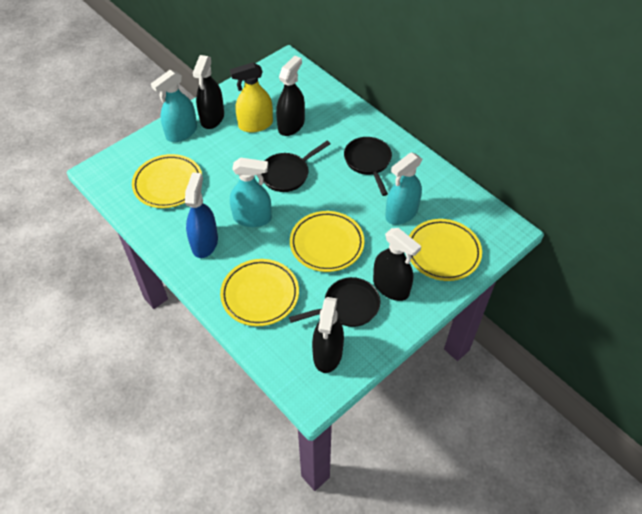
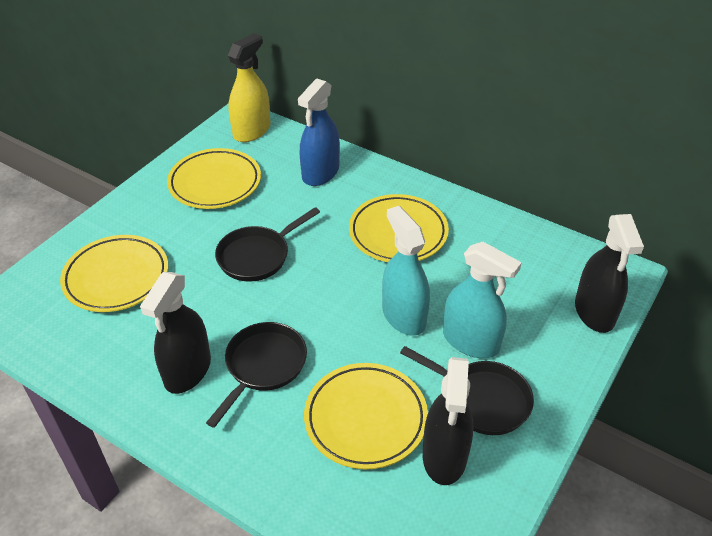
black spray bottle: [193,55,224,129] [276,56,305,136] [312,297,344,373] [373,228,421,301] = 4 -> [140,272,211,394] [423,357,473,485] [575,214,644,333] = 3
turquoise spray bottle: [151,70,197,142] [230,158,272,227] [385,152,422,225] = 3 -> [382,206,430,336] [443,242,522,358] = 2

